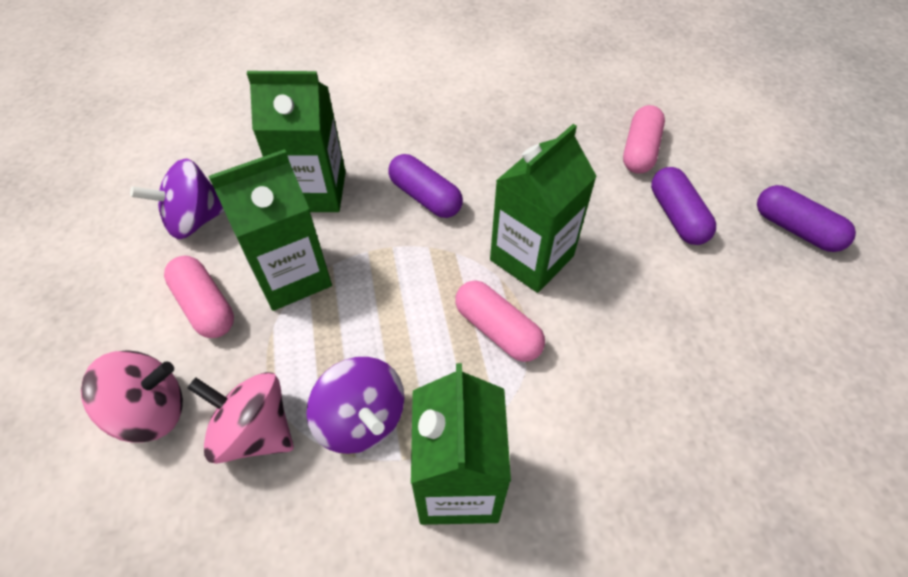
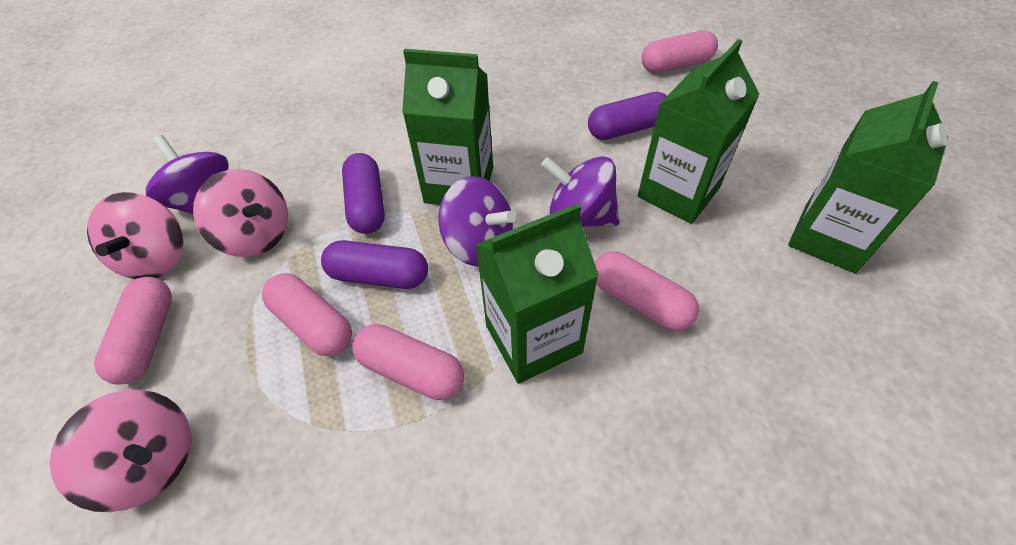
pink capsule: [164,256,234,338] [455,281,545,362] [623,105,665,174] = 3 -> [94,277,172,385] [262,273,352,356] [352,324,464,400] [595,251,699,331] [642,30,718,73] = 5
pink spinning top: [81,350,183,443] [187,372,294,464] = 2 -> [50,390,191,512] [87,192,184,279] [193,169,288,257] = 3
purple spinning top: [130,158,224,239] [306,357,404,454] = 2 -> [145,135,229,214] [439,176,516,266] [541,156,620,227] = 3

